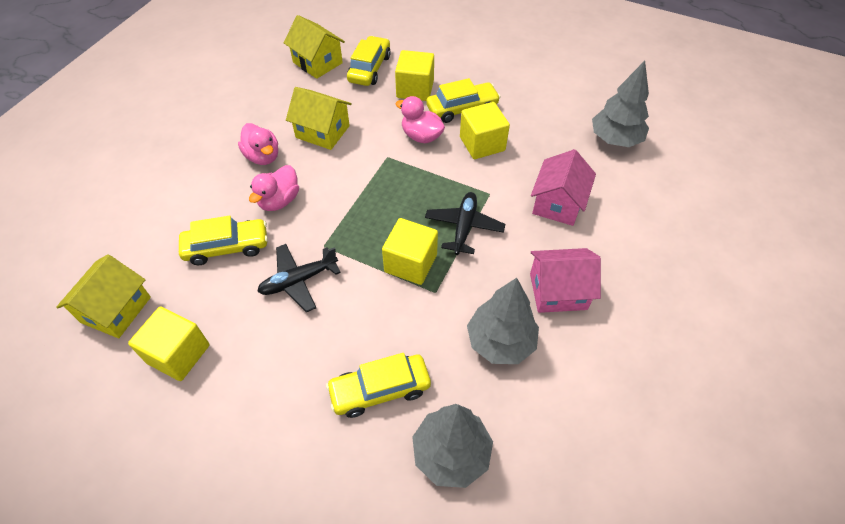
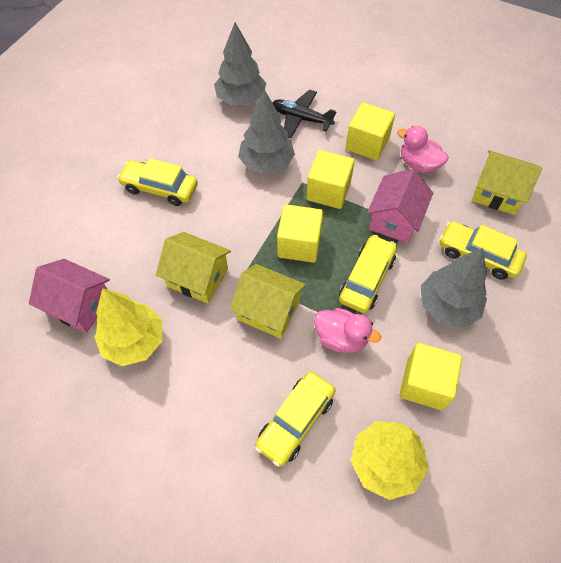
black plane: [257,244,341,312] [425,192,505,255] = 2 -> [272,89,336,138] = 1
pink duck: [238,123,278,165] [249,165,299,211] [396,96,445,143] = 3 -> [314,308,381,353] [397,126,449,173] = 2
yellow tree: none = 0 -> [94,288,162,366] [351,421,428,500] = 2

